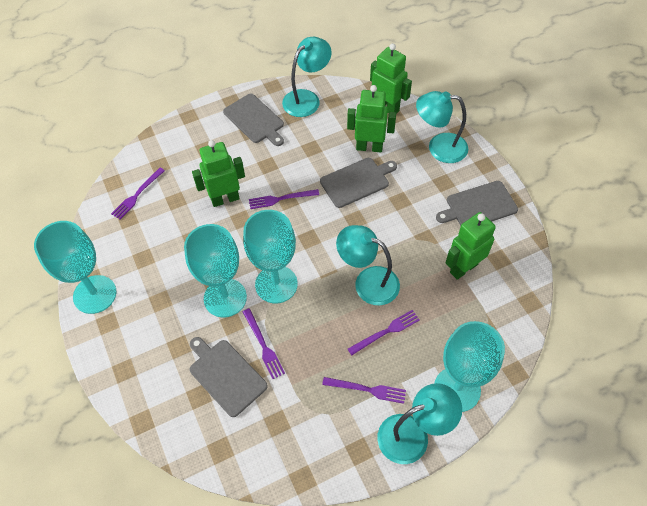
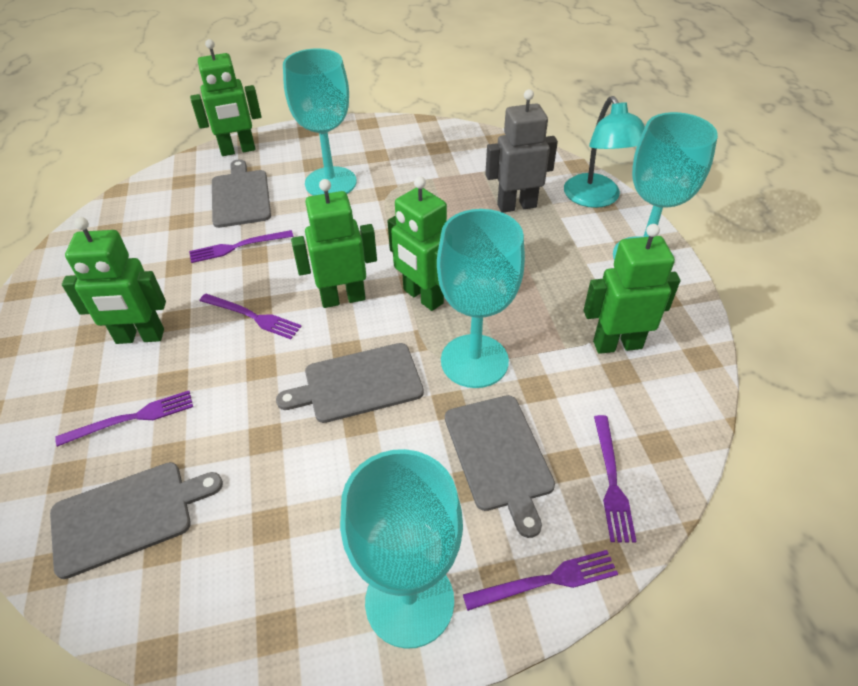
green robot: [192,140,245,207] [347,85,396,152] [370,43,412,114] [446,212,496,280] = 4 -> [62,217,166,344] [190,39,261,156] [291,179,377,308] [388,176,447,311] [584,224,680,354] = 5
grey robot: none = 0 -> [485,89,558,213] = 1
turquoise lamp: [282,37,332,117] [336,225,400,305] [377,383,462,464] [416,91,468,163] = 4 -> [564,96,645,208] = 1

